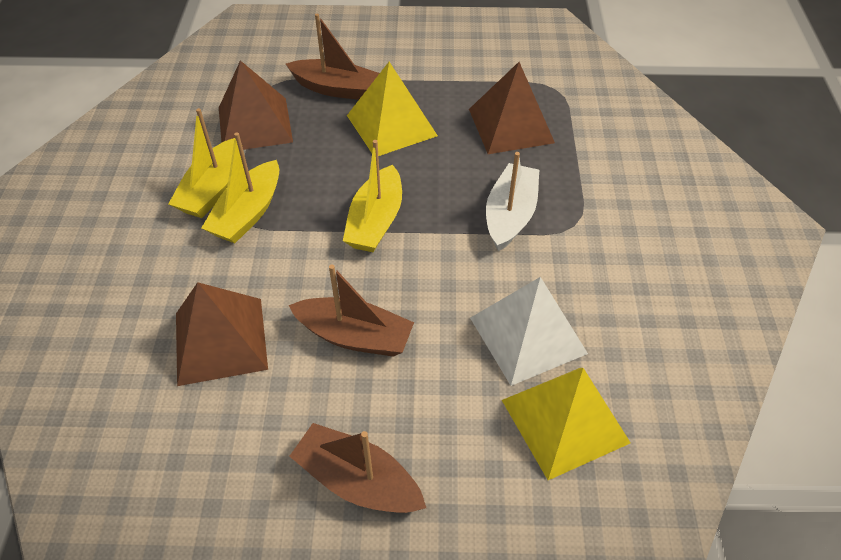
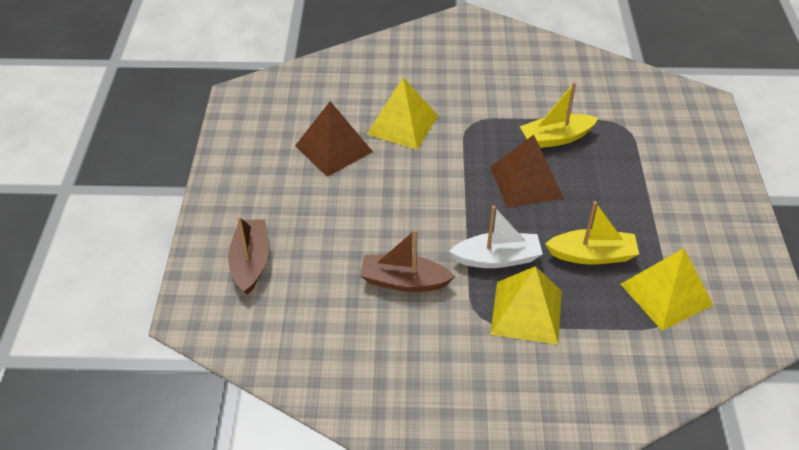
brown boat: [286,14,380,100] [289,264,414,357] [289,423,426,513] = 3 -> [228,216,269,295] [360,229,455,292] = 2
brown pyramid: [176,282,268,386] [219,60,293,150] [469,62,555,154] = 3 -> [295,101,373,177] [490,135,563,208] = 2
white pyramid: [470,277,588,386] = 1 -> none = 0
yellow boat: [168,108,236,218] [201,132,279,243] [343,140,402,252] = 3 -> [520,82,598,148] [545,201,639,265] = 2
yellow pyramid: [347,62,438,156] [502,368,631,480] = 2 -> [367,77,438,150] [490,266,562,344] [621,248,713,331] = 3

